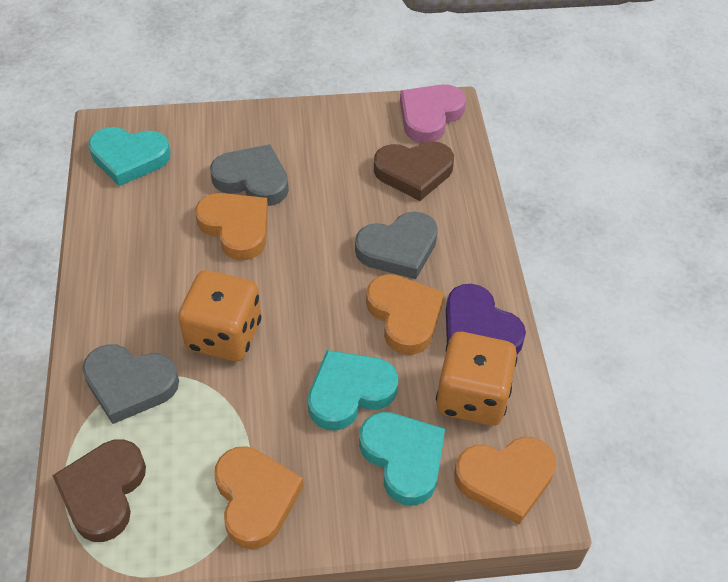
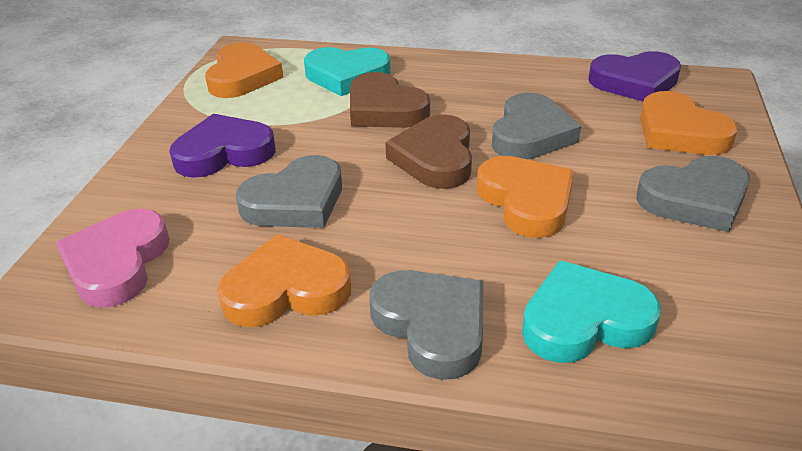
grey heart: [82,344,179,424] [210,144,289,206] [355,212,438,279] = 3 -> [236,155,342,228] [369,270,484,380] [492,93,581,159] [637,156,750,232] = 4
orange dice: [178,270,261,361] [436,332,517,426] = 2 -> none = 0
purple heart: [446,284,526,354] = 1 -> [169,114,276,178] [588,51,681,102] = 2
turquoise heart: [88,127,171,186] [308,350,398,431] [359,412,445,506] = 3 -> [304,47,391,96] [522,261,661,363] = 2

